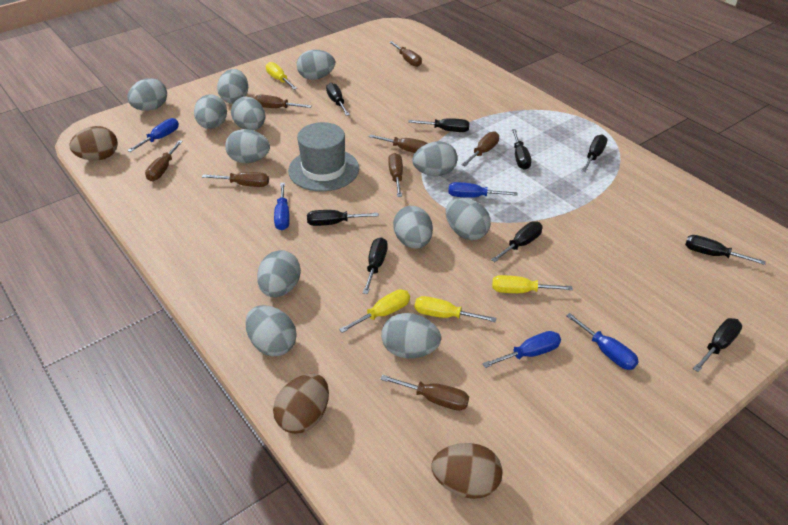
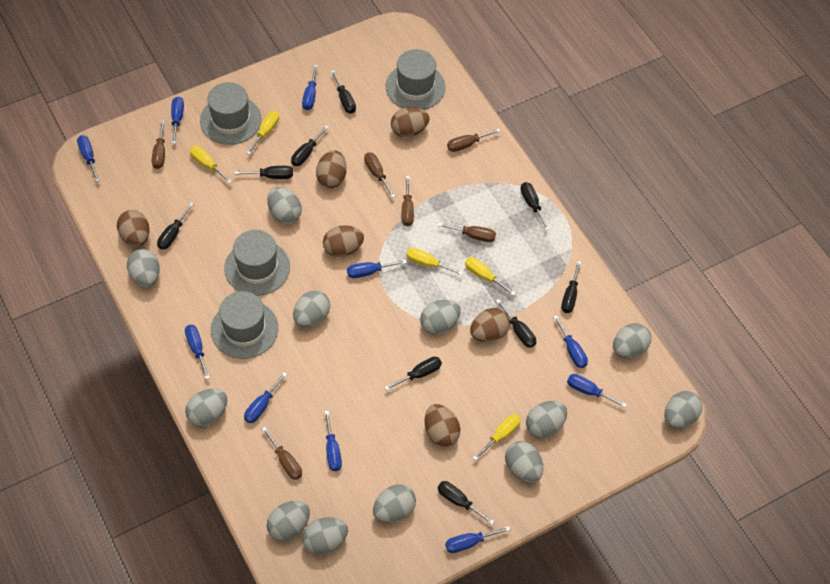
blue screwdriver: [127,118,179,152] [274,183,290,230] [448,182,518,198] [482,331,561,368] [566,313,639,370] = 5 -> [77,135,100,182] [171,96,184,144] [185,325,210,379] [244,372,287,423] [302,65,318,110] [324,410,342,471] [347,260,407,278] [445,526,511,553] [553,315,588,368] [567,374,627,408] = 10
brown egg: [69,126,118,161] [273,374,329,434] [431,443,503,499] = 3 -> [117,210,150,247] [316,150,347,188] [323,225,364,257] [391,107,430,138] [425,404,460,447] [470,308,510,342] = 6
brown screwdriver: [145,141,183,181] [202,172,269,187] [254,95,312,108] [369,134,428,153] [380,375,469,411] [388,153,403,197] [389,41,422,67] [462,131,499,166] = 8 -> [152,120,165,169] [262,427,302,480] [364,152,395,198] [401,176,414,226] [437,222,496,242] [447,129,501,152] = 6
grey hat: [288,122,359,191] = 1 -> [200,82,262,145] [211,291,278,359] [224,230,290,296] [386,49,446,110] = 4
yellow screwdriver: [266,62,297,90] [339,289,410,333] [415,296,496,322] [492,275,573,293] = 4 -> [190,146,232,184] [247,111,279,155] [406,248,463,276] [465,257,516,296] [473,414,521,460] = 5

